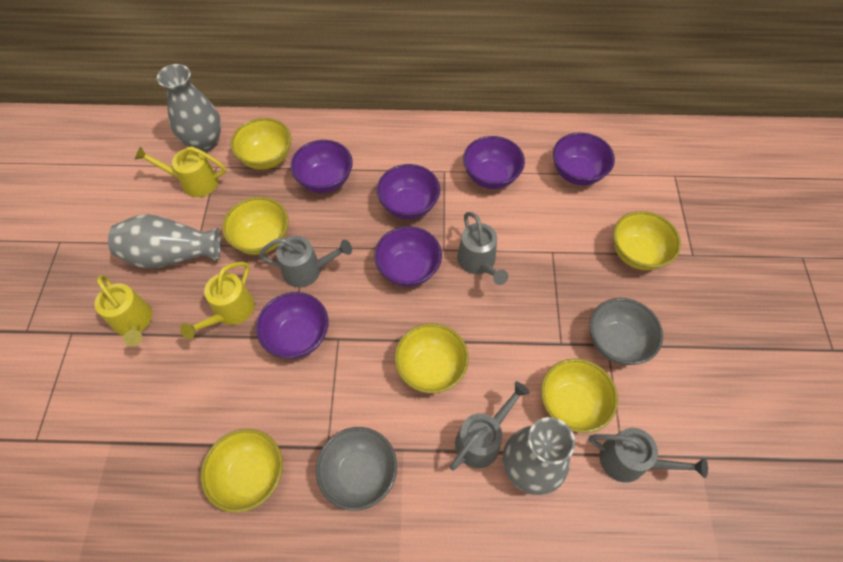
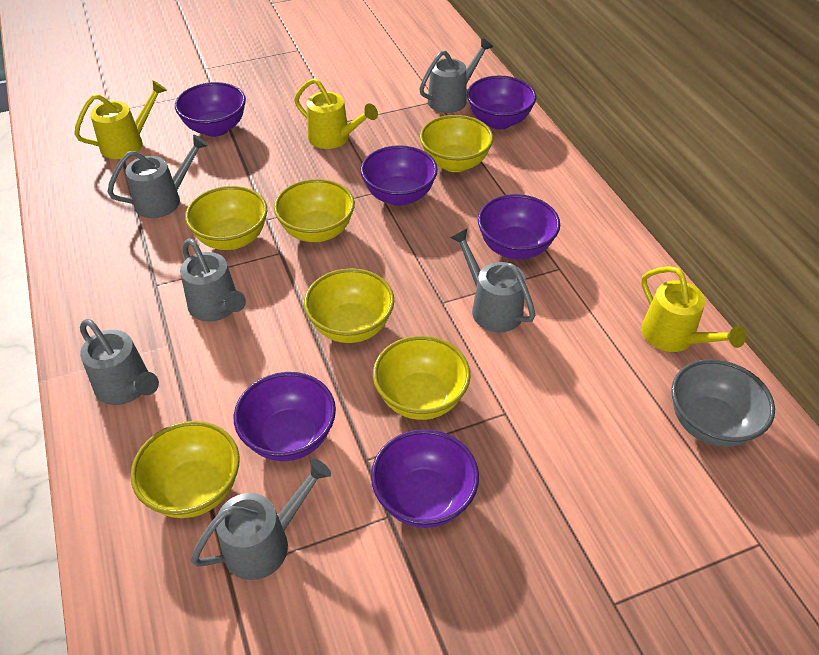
grey bowl: [316,427,397,511] [589,298,663,365] = 2 -> [671,359,775,447] = 1
grey vase: [108,214,221,269] [157,64,221,152] [503,417,575,495] = 3 -> none = 0
grey watering can: [259,236,352,287] [450,381,530,471] [457,212,509,285] [588,428,708,483] = 4 -> [80,319,159,405] [107,134,208,218] [180,238,246,322] [191,459,331,580] [419,38,493,113] [450,229,535,332] = 6

